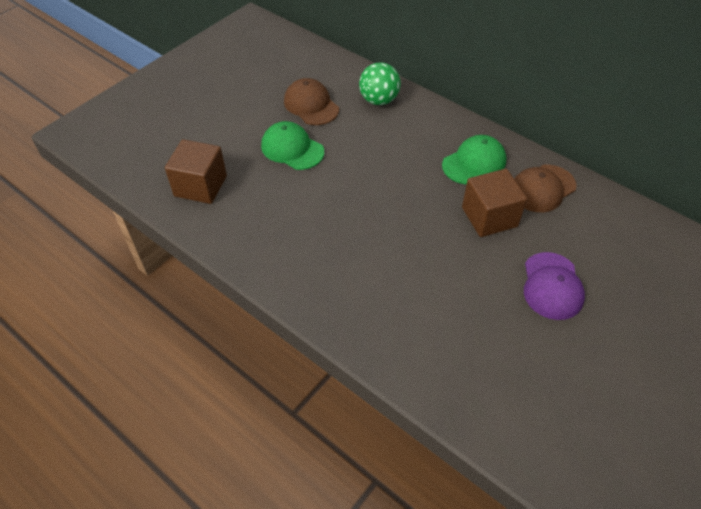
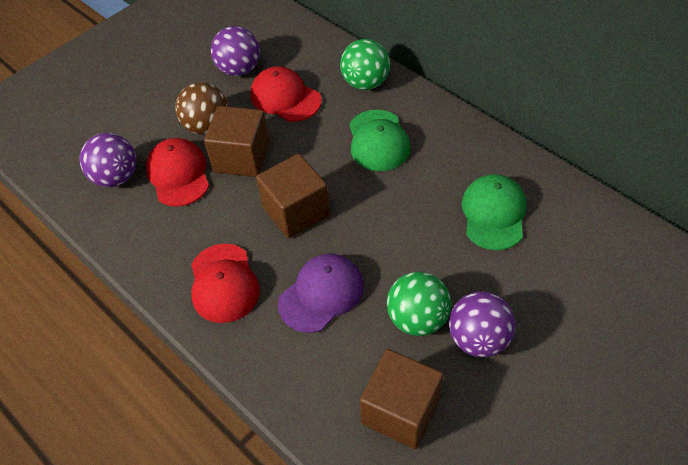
brown ball: none = 0 -> [175,82,228,134] = 1
brown cap: [284,78,339,125] [514,165,576,212] = 2 -> none = 0
brown cube: [165,139,227,204] [462,169,527,237] = 2 -> [204,106,270,177] [256,154,330,239] [360,349,444,449] = 3
green ball: [359,62,401,105] = 1 -> [340,39,390,90] [387,272,451,336] = 2
purple ball: none = 0 -> [79,133,137,187] [211,26,260,76] [449,291,515,357] = 3
red cap: none = 0 -> [146,138,209,206] [191,244,260,323] [250,66,321,122] = 3

